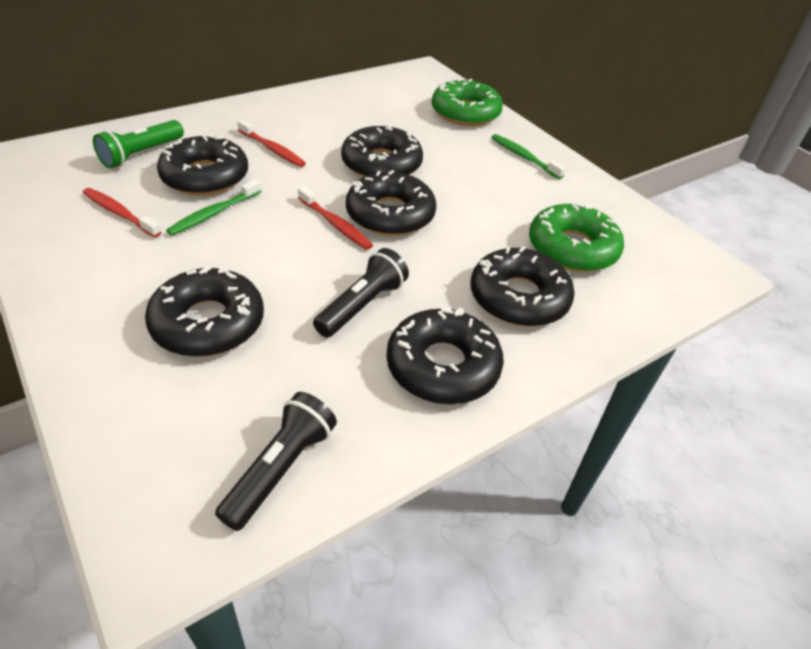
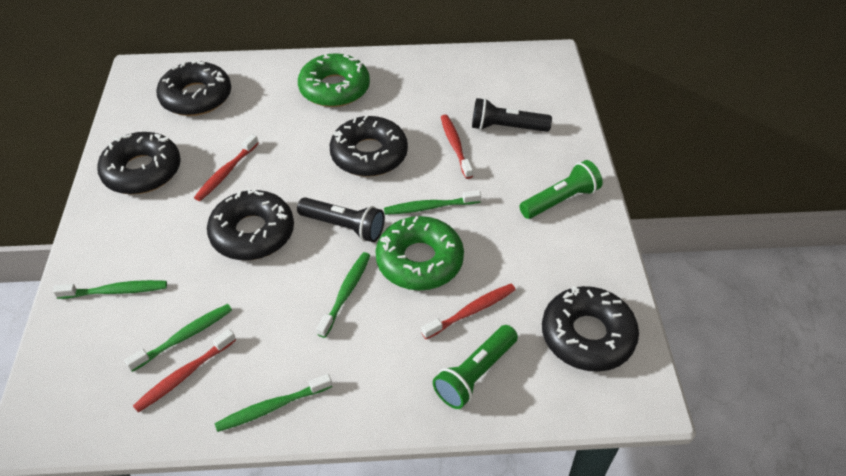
black donut: [145,266,264,357] [157,135,248,196] [341,125,423,177] [346,170,436,236] [386,308,504,404] [471,247,575,327] = 6 -> [97,132,181,194] [156,60,231,116] [207,188,294,260] [330,115,408,177] [542,286,639,372] = 5
green flashlight: [93,120,184,168] = 1 -> [433,325,518,409] [519,160,603,219] = 2
green toothbrush: [166,179,262,236] [491,134,566,179] = 2 -> [53,280,167,299] [124,304,232,372] [215,374,332,432] [317,252,370,338] [384,190,481,215] = 5
red toothbrush: [82,188,161,238] [237,119,306,167] [298,186,373,250] = 3 -> [133,329,236,412] [194,134,259,201] [422,284,516,339] [441,115,473,179] = 4

